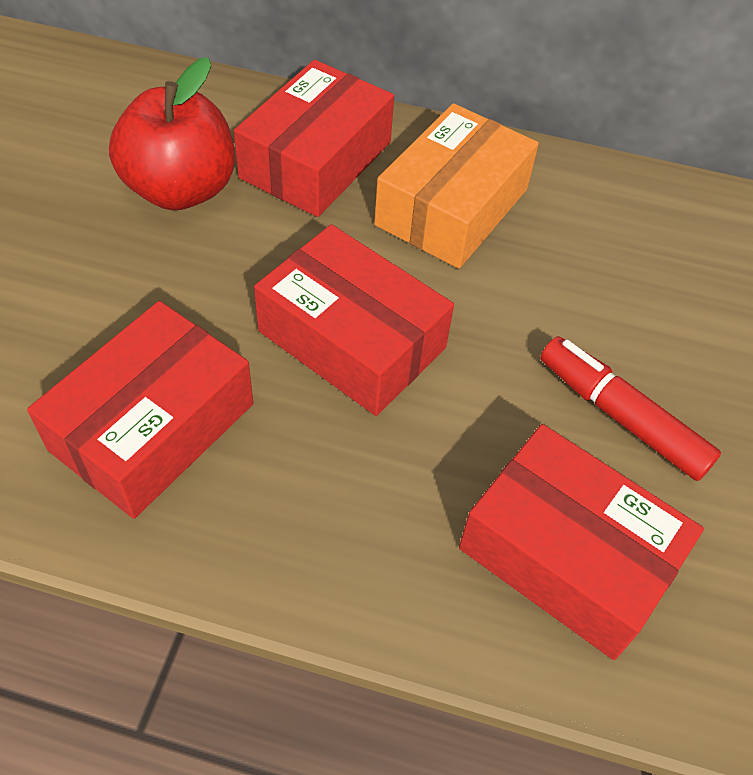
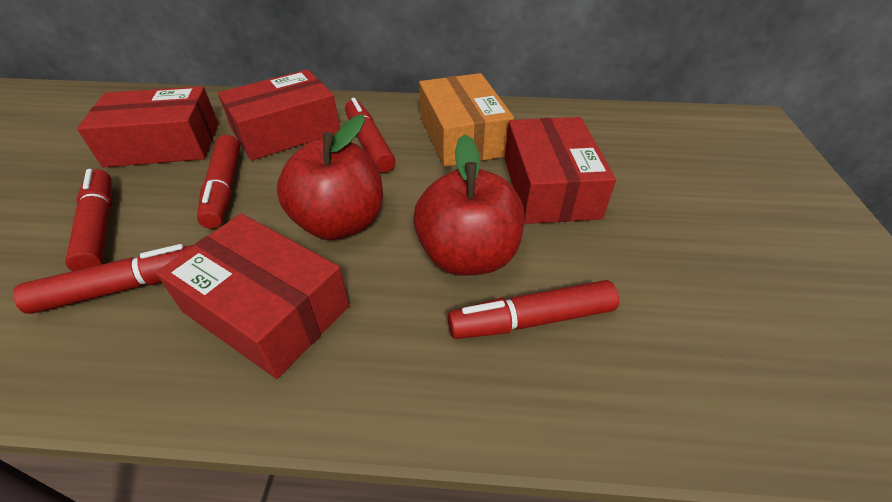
red apple: [109,57,235,211] = 1 -> [277,114,383,240] [413,134,524,276] = 2
red marker: [540,336,721,481] = 1 -> [13,244,194,314] [65,169,112,271] [197,135,240,229] [345,98,395,173] [448,280,619,339] = 5

